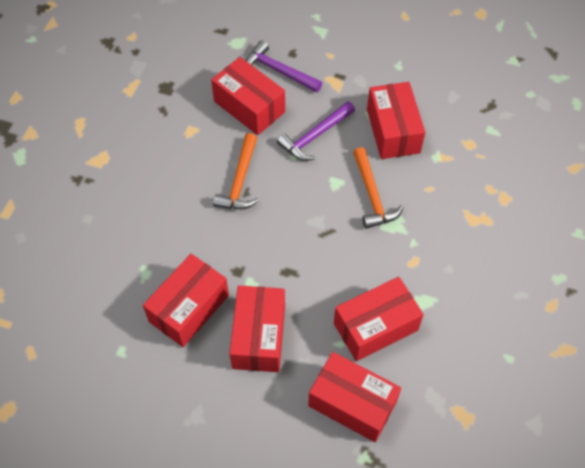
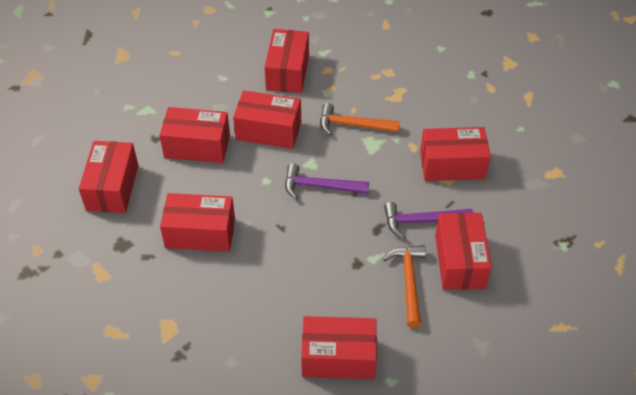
red box: [143,254,229,347] [211,57,285,135] [229,286,285,372] [308,352,401,442] [334,277,424,361] [367,82,425,159] = 6 -> [79,141,138,213] [159,107,230,163] [160,193,235,252] [233,90,301,149] [264,29,309,93] [301,316,377,379] [420,127,491,181] [435,213,492,290] = 8

